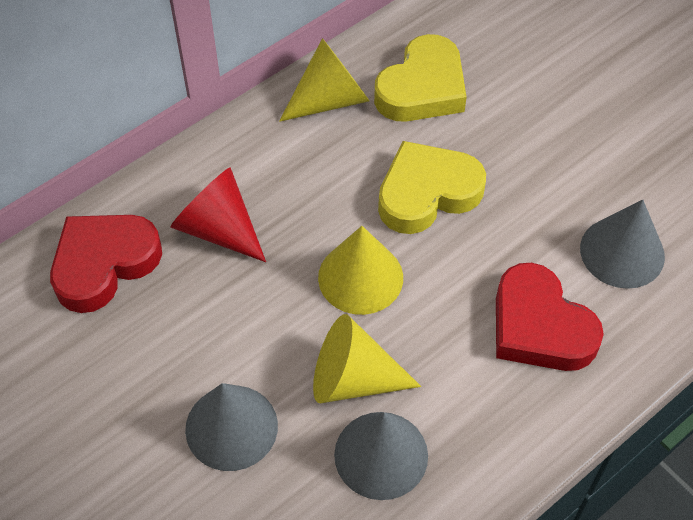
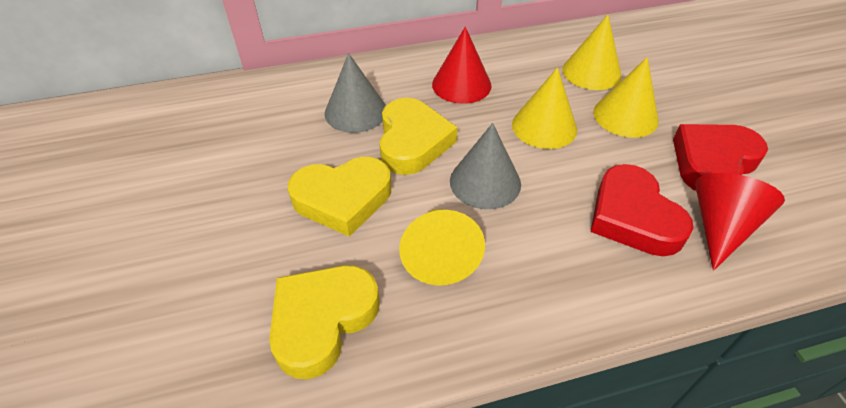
grey cone: [185,383,278,471] [334,412,428,500] [580,200,665,289] = 3 -> [325,53,386,133] [450,123,521,209] = 2
red cone: [170,167,266,262] = 1 -> [432,27,491,104] [695,173,785,271] = 2
yellow cone: [279,38,369,122] [313,314,421,403] [318,226,403,315] = 3 -> [399,209,485,286] [512,68,577,149] [563,15,622,90] [593,57,659,138] = 4
yellow heart: [374,34,467,122] [378,141,486,234] = 2 -> [269,265,380,379] [287,157,391,237] [379,98,457,175] = 3

